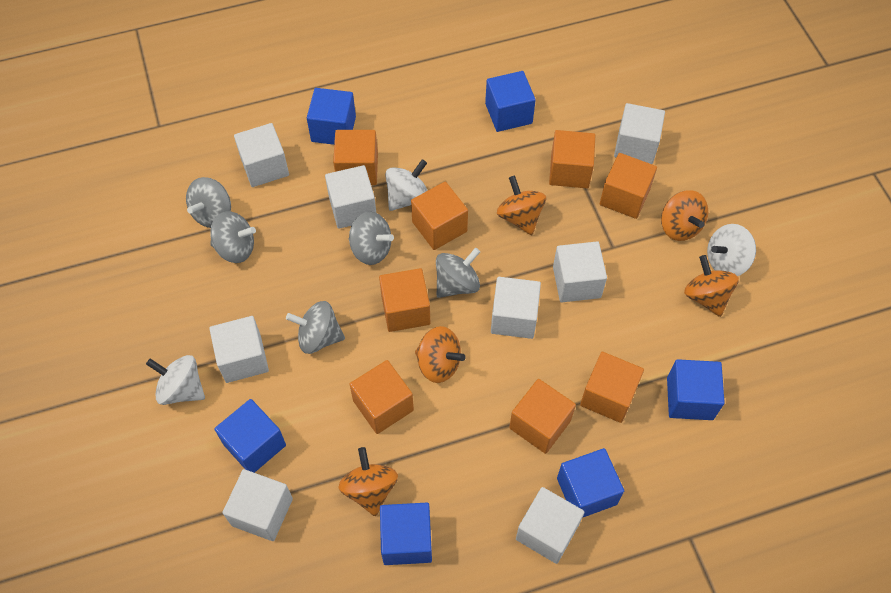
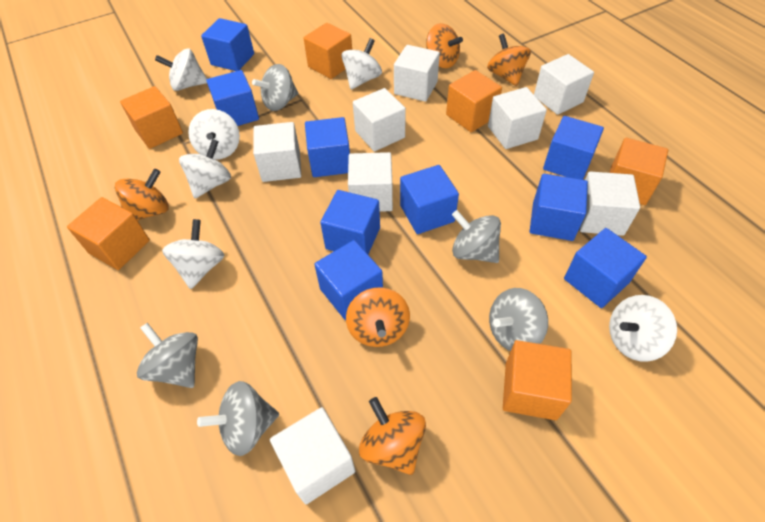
blue cube: [214,399,286,473] [307,88,356,145] [380,503,432,565] [485,71,536,132] [557,448,624,518] [667,359,725,420] = 6 -> [201,18,254,71] [206,70,259,126] [305,117,350,177] [314,240,383,320] [320,190,380,254] [400,165,459,234] [530,174,588,241] [543,116,604,180] [564,228,647,308] = 9
orange cube: [333,130,378,185] [349,360,414,434] [379,268,430,332] [411,182,468,250] [509,379,576,454] [549,130,595,188] [580,352,644,423] [600,153,657,219] = 8 -> [67,197,150,270] [120,86,183,149] [303,23,352,79] [446,70,502,132] [503,340,572,420] [609,138,668,205] = 6
white spinning top: [146,355,205,405] [385,159,428,211] [707,224,756,276] = 3 -> [155,49,207,91] [162,219,224,289] [179,139,231,198] [188,109,240,160] [342,38,382,89] [609,295,677,362] = 6

